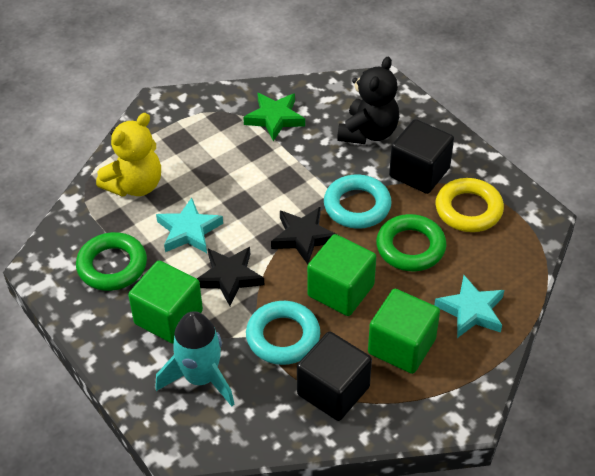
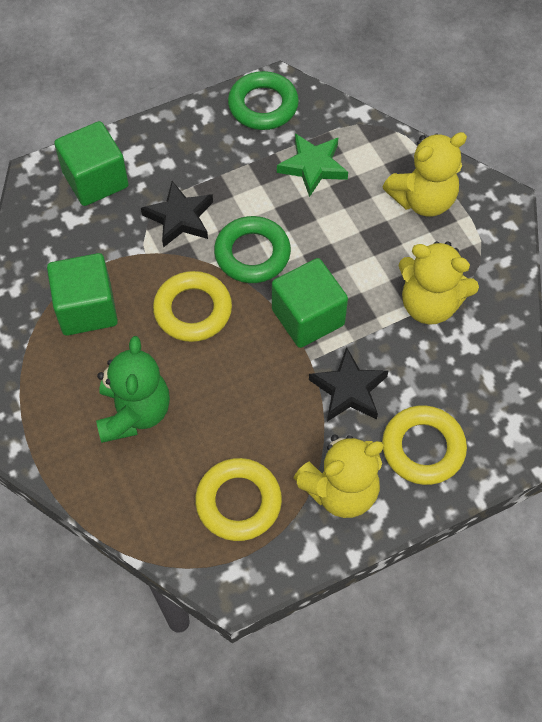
black cube: [297,332,372,421] [389,119,454,194] = 2 -> none = 0
black teddy bear: [337,57,399,144] = 1 -> none = 0
green teddy bear: none = 0 -> [96,336,170,443] = 1
turquoise ring: [246,301,320,365] [324,174,392,229] = 2 -> none = 0
turquoise rocket: [155,311,234,406] = 1 -> none = 0
turquoise star: [156,198,223,253] [434,275,504,338] = 2 -> none = 0
yellow ring: [435,178,504,232] = 1 -> [153,271,232,342] [195,458,282,541] [382,405,467,485] = 3
yellow teddy bear: [96,113,161,197] = 1 -> [294,434,384,518] [383,132,467,216] [398,241,479,324] = 3

